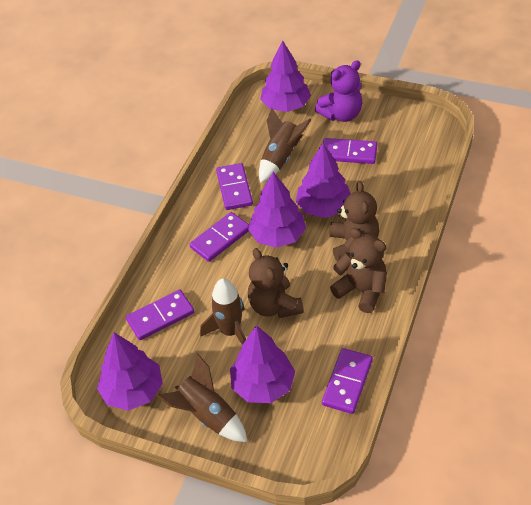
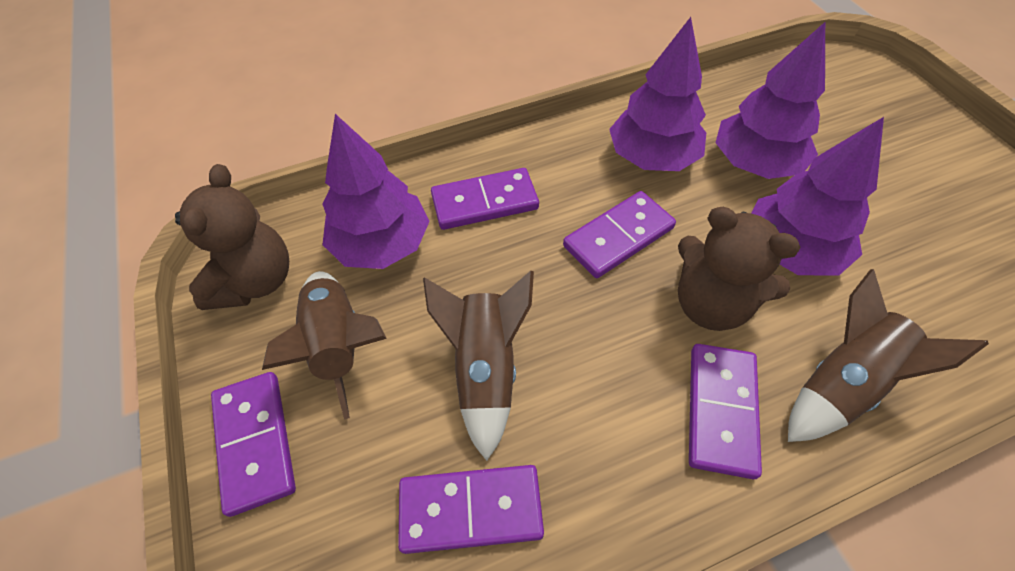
brown teddy bear: [248,248,304,318] [330,181,379,261] [330,228,387,313] = 3 -> [175,164,289,310] [678,207,800,331] = 2
purple teddy bear: [315,60,363,122] = 1 -> none = 0
purple tree: [97,332,163,411] [230,325,295,403] [248,172,306,248] [260,40,311,112] [296,143,351,218] = 5 -> [322,114,430,269] [609,17,706,171] [715,22,825,179] [752,117,884,276] = 4

